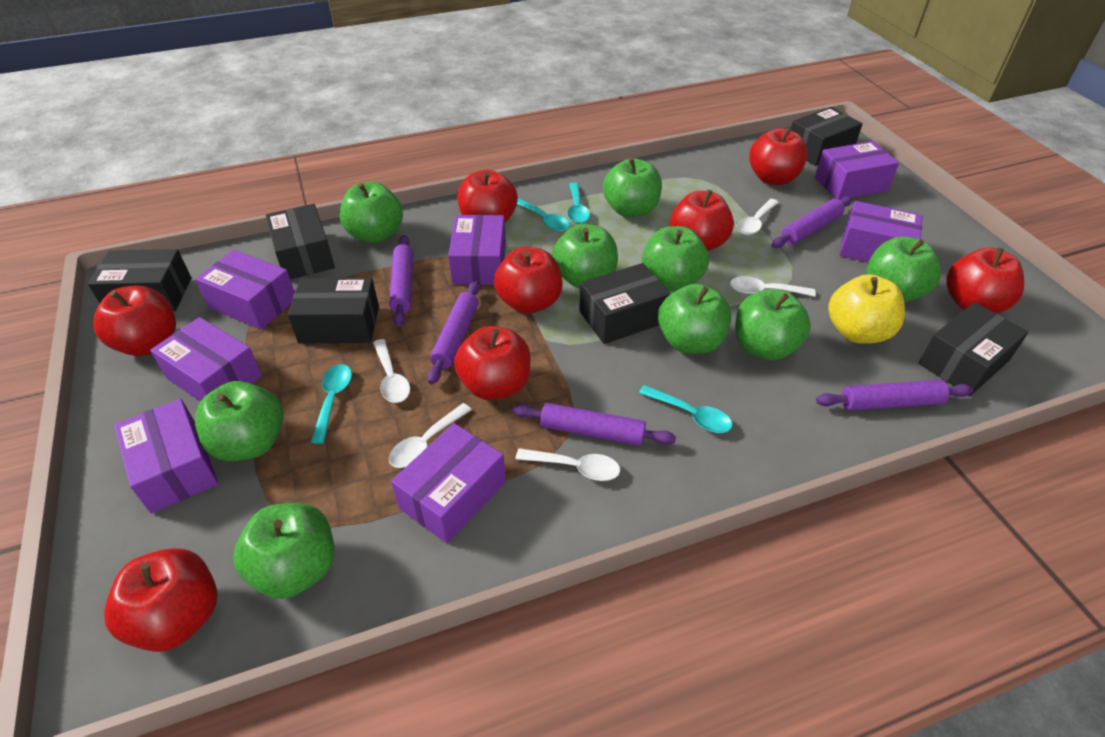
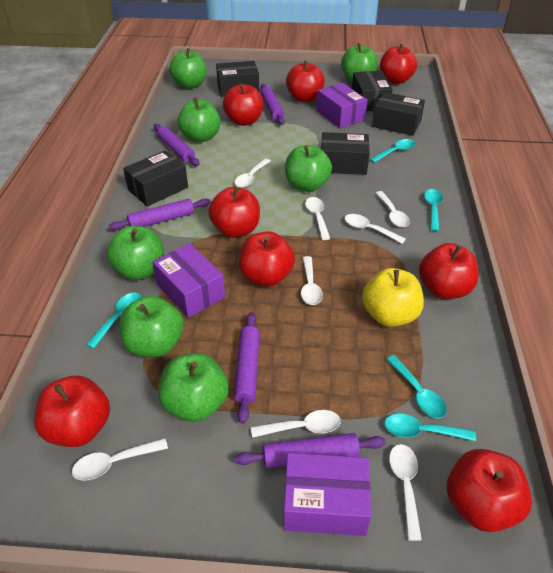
black box: [88,249,191,311] [265,204,335,279] [288,278,379,344] [579,263,670,344] [791,107,863,166] [918,302,1028,396] = 6 -> [123,150,188,206] [216,61,259,97] [321,132,370,175] [352,71,393,111] [372,92,425,136] = 5
green apple: [195,381,284,461] [233,503,334,599] [339,181,403,243] [552,224,618,288] [603,158,662,218] [642,226,709,291] [658,284,731,354] [735,289,811,360] [866,236,941,302] = 9 -> [107,226,164,280] [119,296,184,357] [158,353,229,422] [169,48,207,89] [177,98,221,142] [285,145,332,192] [341,43,378,82] = 7
purple box: [114,399,218,514] [150,317,262,402] [195,250,295,330] [391,423,506,543] [448,215,506,285] [815,141,899,200] [839,201,923,262] = 7 -> [152,244,225,318] [283,453,371,536] [317,83,367,128] = 3
turquoise spoon: [311,364,352,444] [517,198,570,231] [567,182,590,224] [639,385,733,433] = 4 -> [86,293,142,349] [370,139,415,163] [384,414,476,441] [386,355,447,418] [424,189,443,231] = 5
white spoon: [373,339,410,403] [389,403,472,468] [515,448,620,481] [730,276,816,297] [736,199,779,235] = 5 -> [72,438,168,480] [234,159,270,188] [251,410,341,438] [301,256,323,305] [305,197,330,240] [345,214,406,244] [376,191,410,227] [389,444,422,541] = 8

